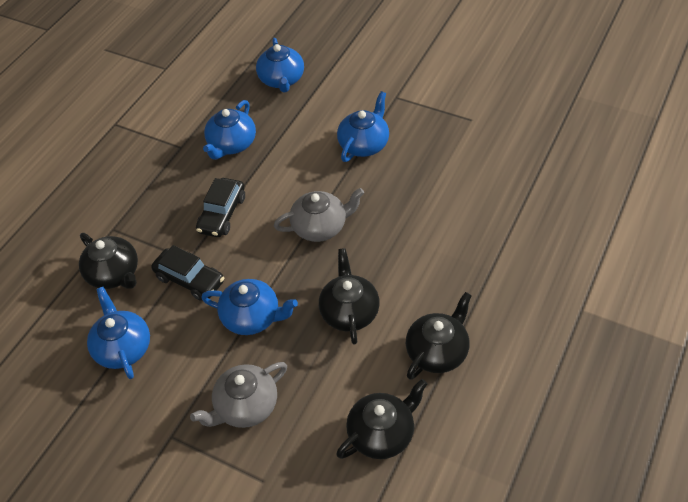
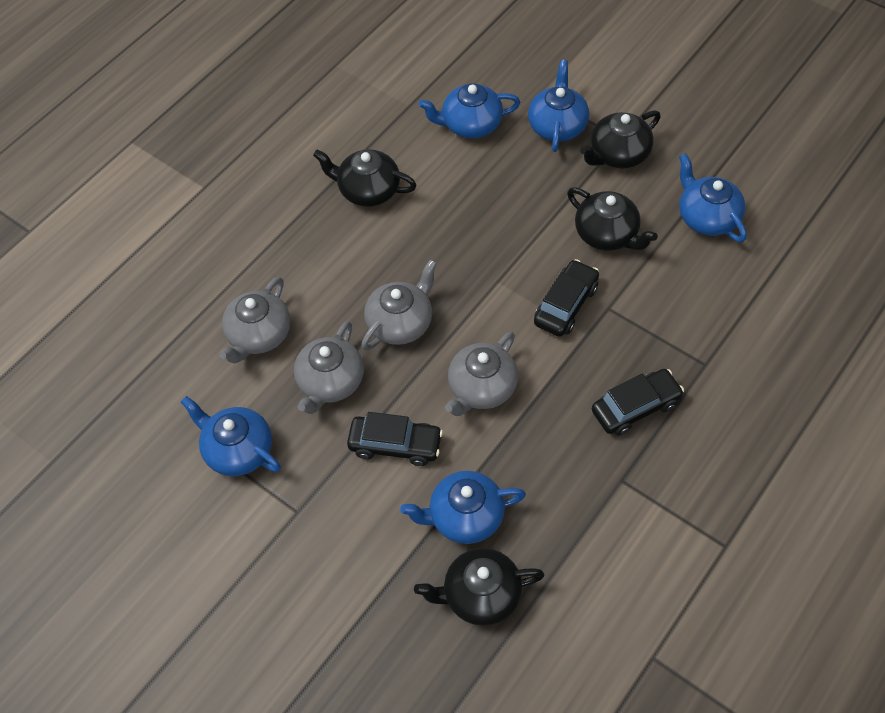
black car: [151,245,224,301] [196,178,245,237] = 2 -> [347,412,443,466] [534,259,599,337] [592,369,684,436] = 3
grey teapot: [190,362,287,428] [274,188,364,242] = 2 -> [219,277,291,364] [294,321,364,414] [361,259,437,351] [445,331,518,416] = 4

